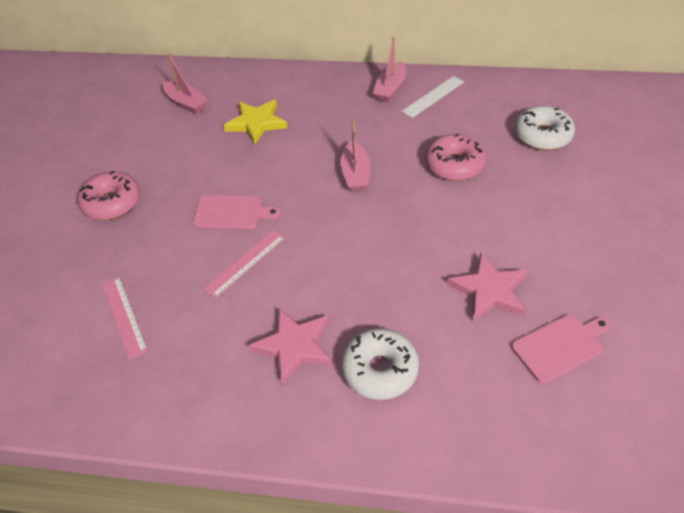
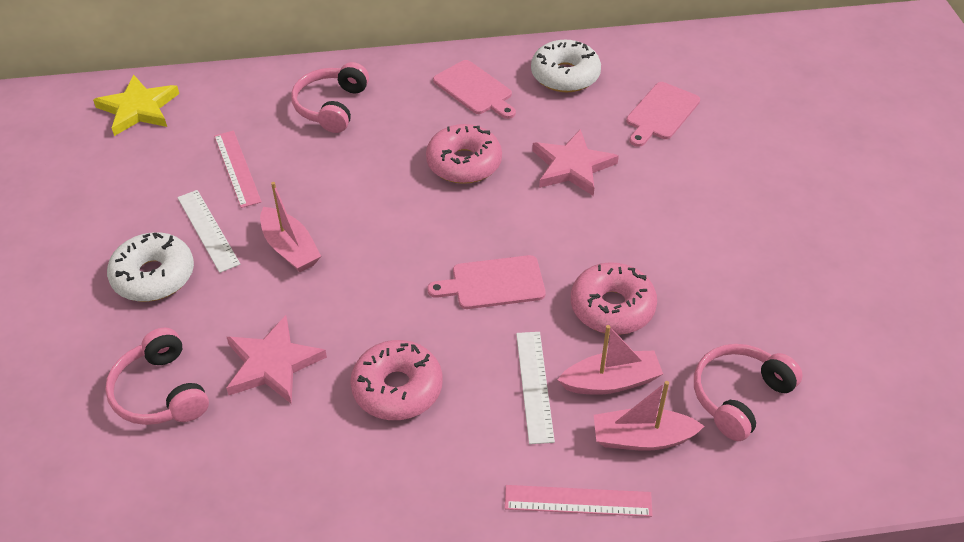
pink cutting board: [193,195,280,229] [511,314,610,383] = 2 -> [427,255,546,309] [433,60,516,119] [626,82,700,147] = 3
pink donut: [77,171,140,220] [425,133,486,181] = 2 -> [350,340,443,420] [426,124,502,184] [571,262,657,335] = 3
pink headphones: none = 0 -> [105,328,209,425] [291,62,369,133] [694,344,803,441] = 3
white ruler: [401,76,464,118] = 1 -> [177,190,240,273] [516,332,555,444] = 2

